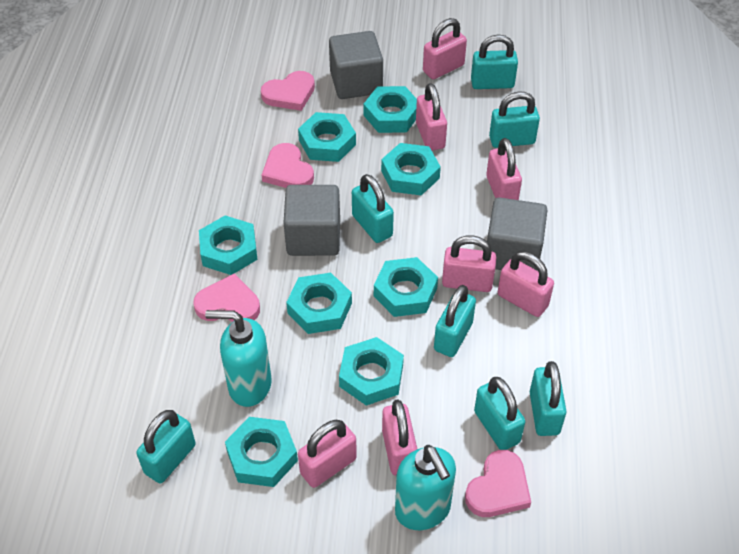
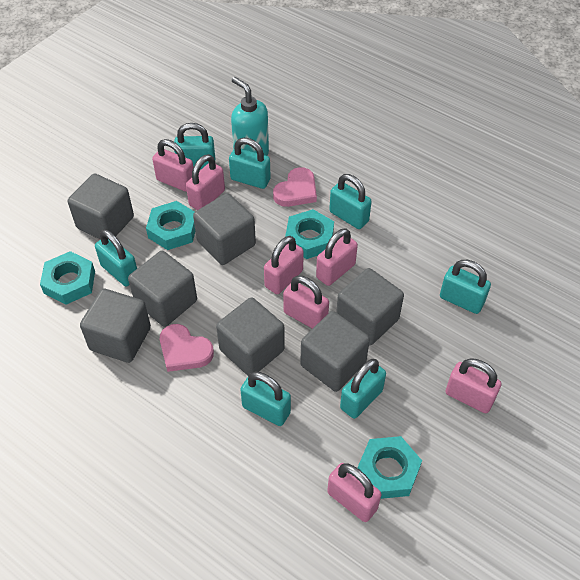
grey cube: [284,185,340,256] [329,31,383,99] [487,197,548,271] = 3 -> [68,173,134,240] [80,289,151,363] [128,251,197,327] [193,193,256,265] [216,297,285,376] [300,311,370,392] [336,268,404,345] = 7
pink heart: [193,274,260,322] [261,71,315,111] [261,143,314,188] [465,450,531,517] = 4 -> [160,324,214,372] [273,167,317,207] = 2
turquoise nut: [199,216,258,275] [225,417,298,487] [286,273,352,334] [298,112,356,162] [339,337,404,406] [364,86,417,133] [374,257,438,317] [381,143,441,196] = 8 -> [40,251,95,305] [146,201,195,250] [285,209,334,259] [358,436,422,499] = 4
turquoise soap dispenser: [205,310,272,407] [395,445,456,530] = 2 -> [231,77,269,156] = 1

